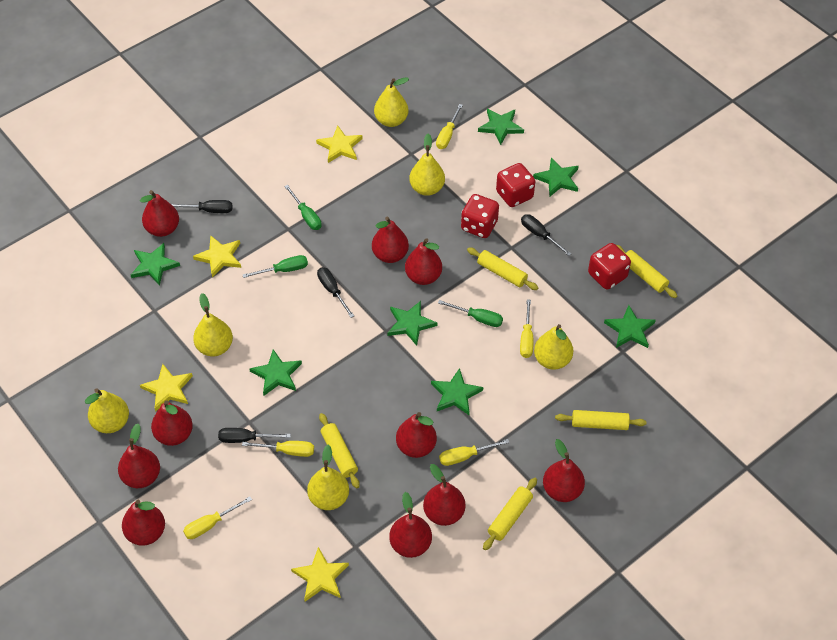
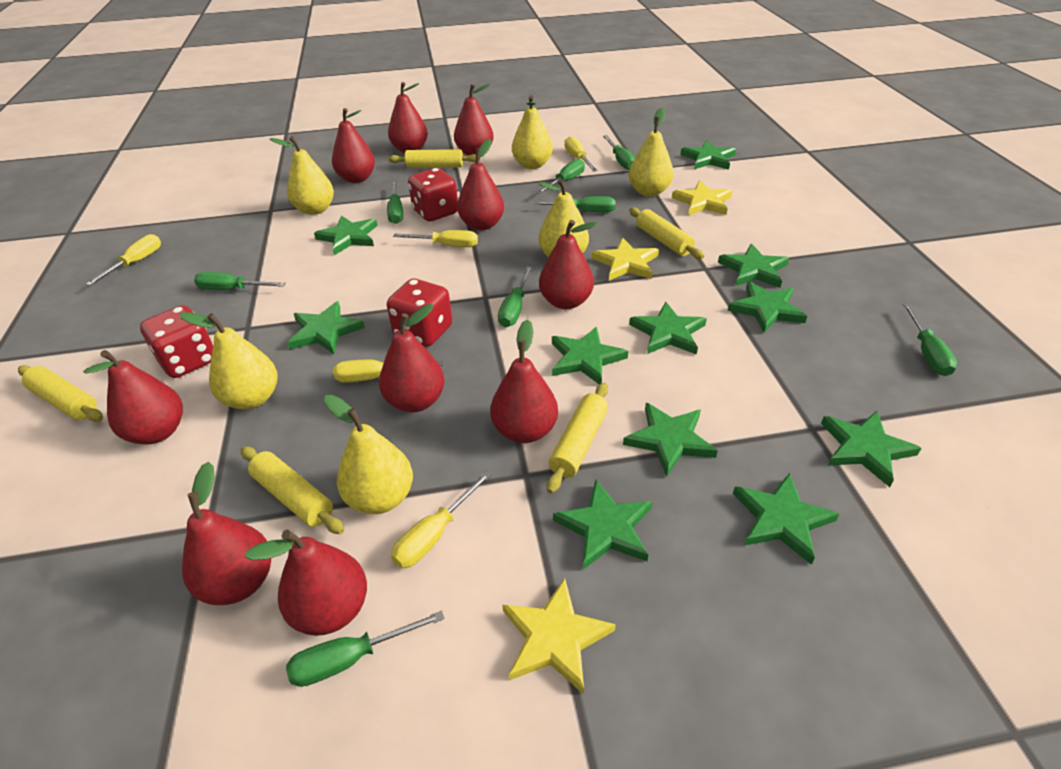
black screwdriver: [171,200,232,213] [218,428,291,443] [317,267,354,318] [521,214,571,256] = 4 -> none = 0
green screwdriver: [242,255,308,278] [284,185,322,230] [438,300,503,327] = 3 -> [194,272,286,290] [286,610,444,687] [387,181,403,224] [498,266,532,327] [535,196,616,212] [536,159,585,194] [603,135,635,170] [903,303,957,376] = 8
green star: [130,243,180,286] [249,349,302,396] [388,301,437,346] [431,368,483,415] [478,109,524,145] [533,158,579,196] [604,305,656,348] = 7 -> [287,301,365,354] [314,216,377,255] [552,327,628,385] [553,480,652,569] [623,403,718,476] [629,302,707,355] [681,140,736,170] [718,244,789,288] [728,281,807,333] [733,473,839,565] [821,411,921,487] = 11
yellow star: [140,364,193,412] [193,235,241,278] [291,547,349,602] [316,125,363,163] = 4 -> [502,578,616,694] [592,238,659,281] [672,181,732,215] = 3

